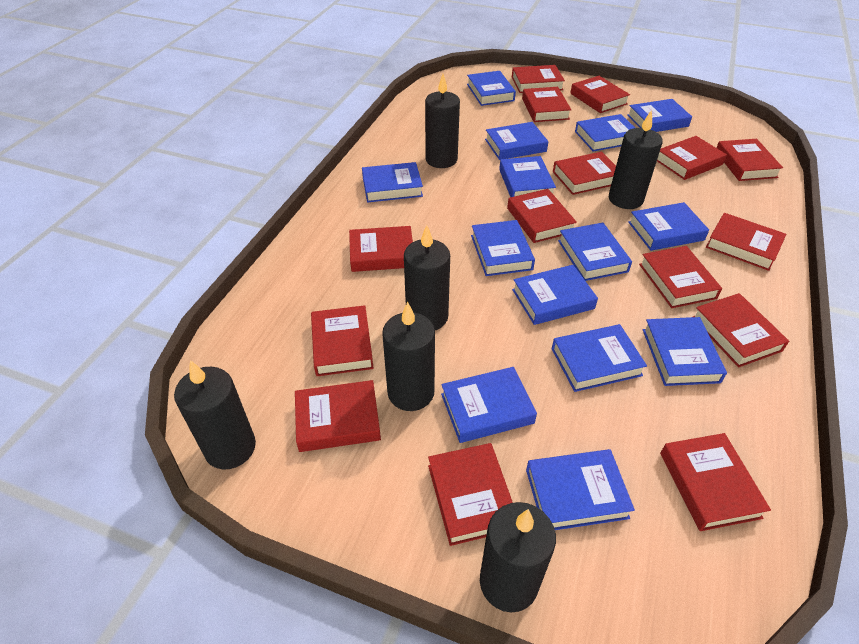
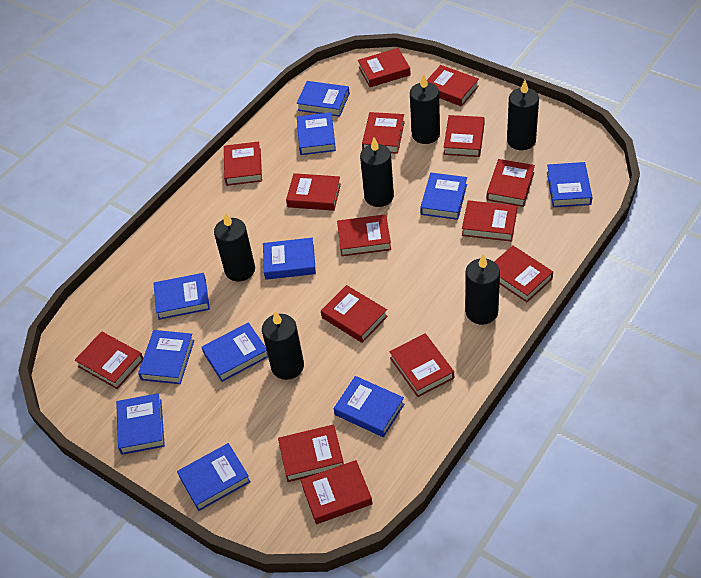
blue book: [362,162,423,202] [441,367,537,443] [467,71,516,106] [471,220,535,276] [485,122,549,160] [499,156,556,197] [512,265,598,325] [526,449,635,530] [552,324,647,392] [558,223,632,281] [575,114,635,151] [627,99,692,132] [628,202,709,251] [643,317,727,386] = 14 -> [116,393,165,455] [138,330,195,384] [153,273,210,320] [177,443,251,511] [202,322,268,382] [263,238,316,280] [297,81,350,117] [297,112,336,155] [334,376,404,437] [420,173,467,220] [547,162,592,207] = 11

